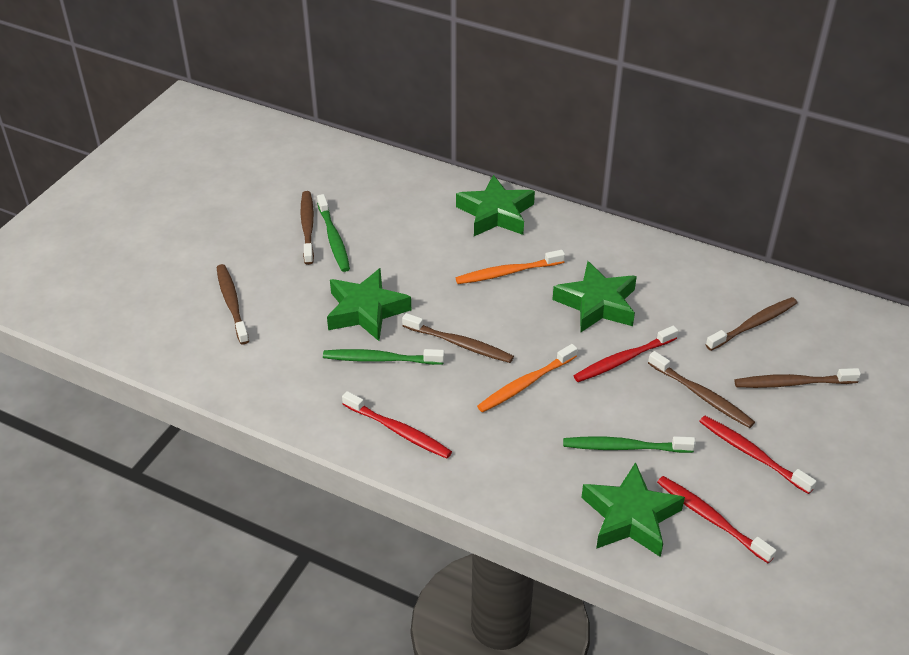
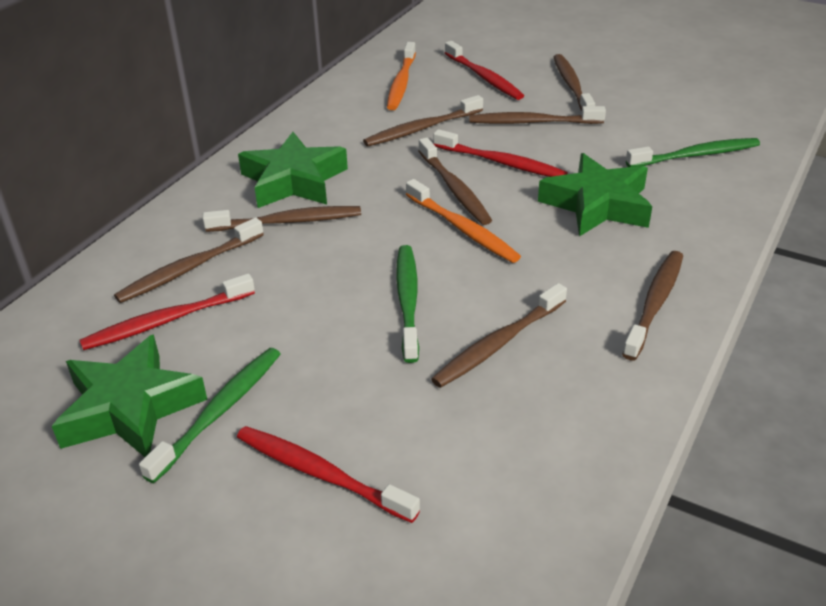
brown toothbrush: [216,264,249,345] [300,191,314,265] [402,313,514,363] [648,351,755,428] [706,297,797,351] [735,368,861,388] = 6 -> [114,217,264,303] [203,206,361,232] [363,95,483,146] [419,138,492,225] [431,283,567,388] [469,106,606,124] [554,54,595,111] [622,251,683,360] = 8
green star: [327,268,411,341] [456,175,535,236] [552,261,637,333] [581,462,685,557] = 4 -> [52,334,207,457] [238,132,348,208] [538,153,652,237] = 3

